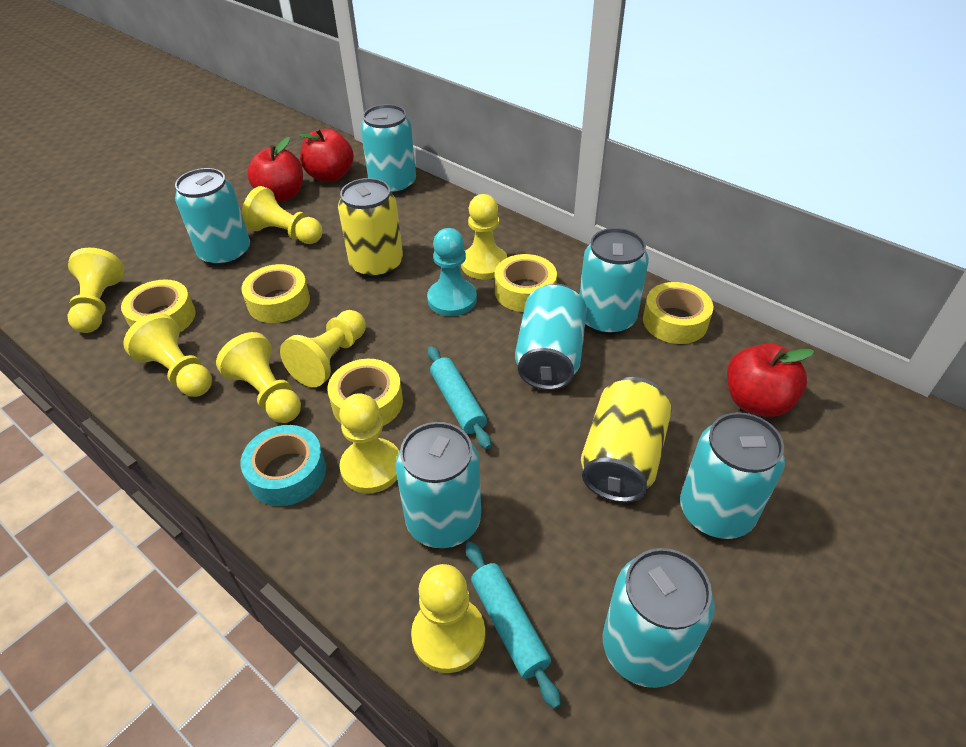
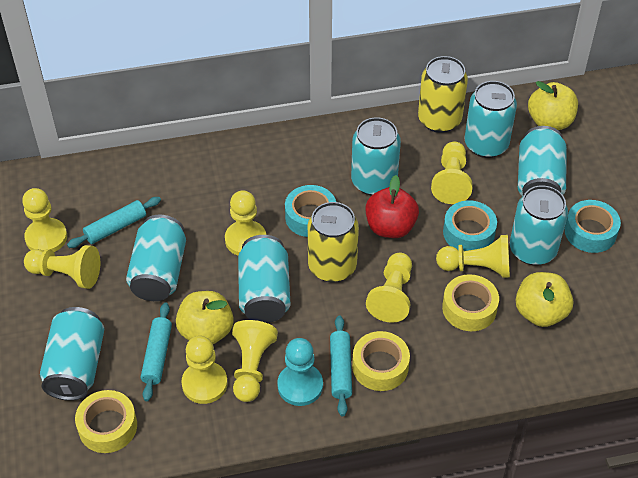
red apple: [247,137,303,202] [300,128,354,182] [727,343,814,417] = 3 -> [365,175,419,238] = 1
turquoise rolling pin: [428,346,491,449] [466,541,561,709] = 2 -> [67,197,161,248] [141,303,172,401] [330,316,352,416] = 3
turquoise tape: [240,425,326,506] = 1 -> [285,185,336,237] [443,200,497,251] [565,200,621,253] = 3
yellow apple: none = 0 -> [176,291,234,344] [516,272,573,327] [528,81,578,130] = 3
yellow tape: [121,279,195,332] [241,264,310,323] [327,359,403,426] [495,254,557,312] [643,282,713,344] = 5 -> [75,390,137,453] [352,331,410,391] [442,274,499,331] = 3

